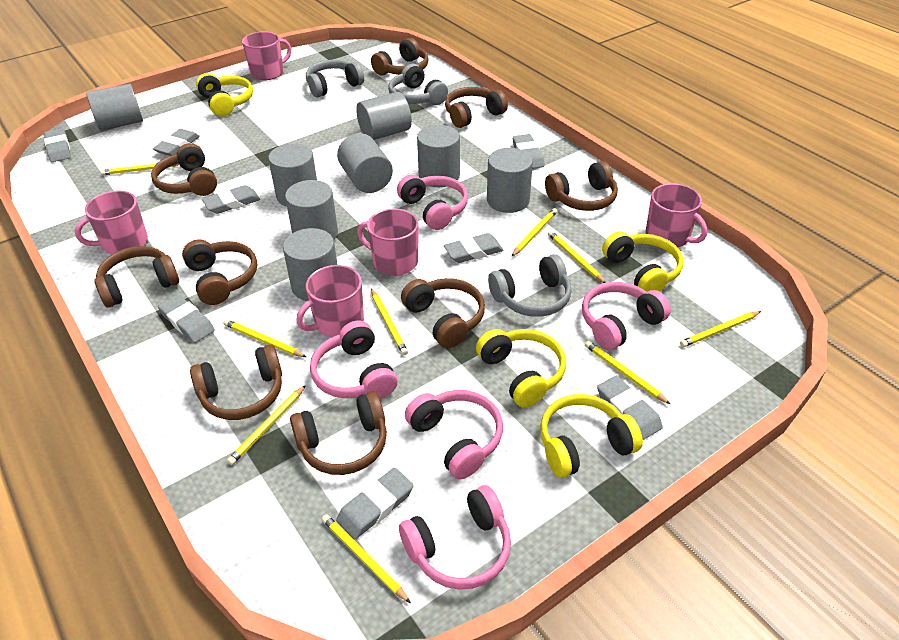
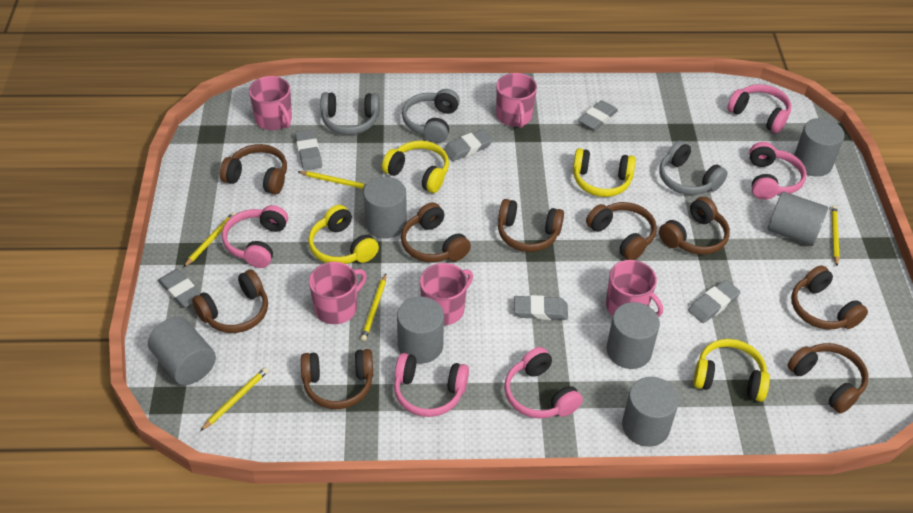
grey cylinder: [87,84,143,131] [268,143,317,207] [283,228,337,301] [285,180,338,240] [337,133,393,193] [356,92,412,140] [417,125,460,187] [487,148,533,213] = 8 -> [148,317,216,385] [363,177,407,239] [397,296,444,364] [607,302,660,369] [622,377,679,447] [768,191,828,246] [794,118,845,177] = 7
grey eraser: [44,128,71,162] [153,129,200,156] [158,294,215,343] [202,185,260,214] [336,468,414,540] [444,233,504,263] [513,134,544,169] [597,376,663,440] = 8 -> [158,269,201,308] [295,129,322,170] [444,129,493,161] [514,295,568,320] [578,100,618,131] [688,280,741,323] = 6
yellow pencil: [100,164,179,175] [224,319,306,357] [227,385,306,465] [322,514,411,603] [371,289,408,355] [511,208,557,257] [548,231,606,283] [585,341,670,404] [680,311,761,347] = 9 -> [184,212,236,267] [200,367,268,431] [298,171,367,189] [361,274,386,341] [831,206,840,266] = 5

